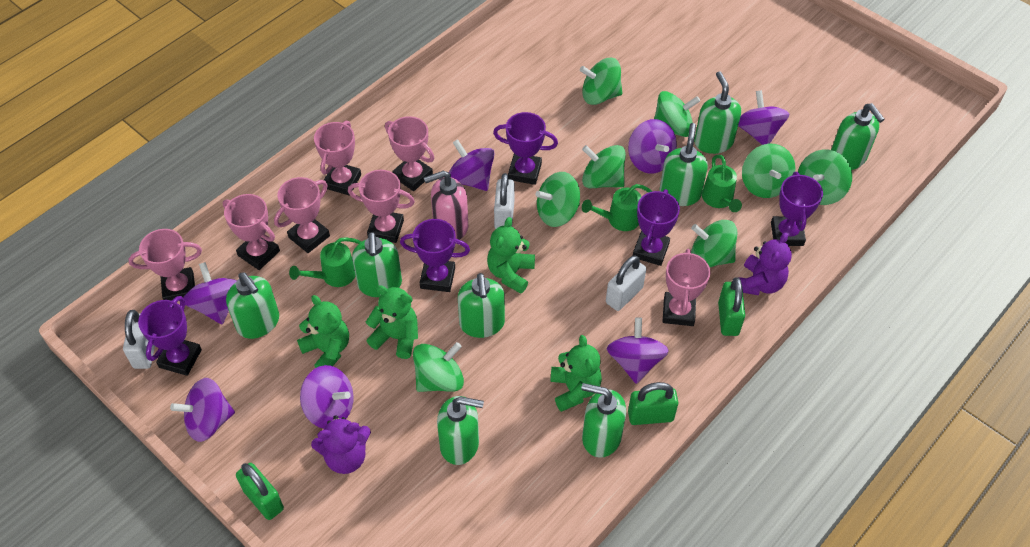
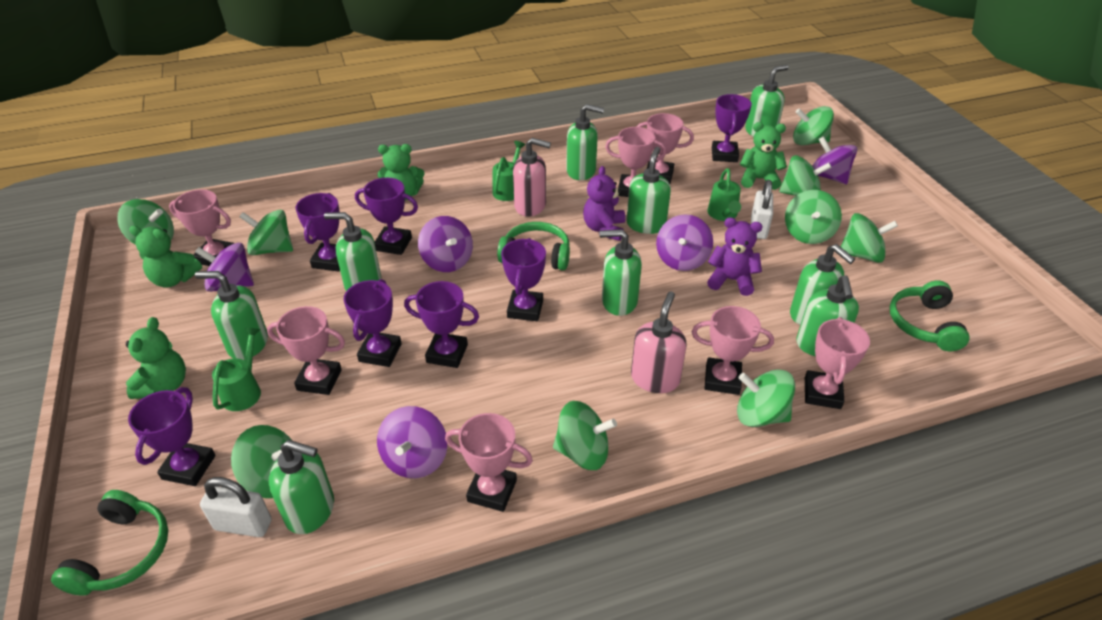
green headphones: none = 0 -> [51,490,168,596] [497,222,570,270] [889,280,970,351] = 3
green padlock: [236,463,284,520] [628,382,678,425] [718,277,745,336] = 3 -> none = 0
green soap dispenser: [226,272,279,339] [352,232,402,297] [437,396,484,465] [458,273,505,338] [581,383,626,458] [660,123,708,206] [694,71,741,154] [831,103,885,170] = 8 -> [195,271,268,360] [269,440,334,534] [324,212,381,291] [566,104,604,180] [599,229,642,316] [626,147,671,234] [745,65,789,137] [790,244,855,325] [796,275,859,356] = 9
green spinning top: [413,342,464,392] [535,172,580,227] [580,58,622,105] [582,145,626,188] [654,91,700,137] [691,220,738,267] [742,144,795,198] [798,150,852,205] = 8 -> [117,199,174,245] [231,425,291,498] [239,210,293,255] [553,401,617,470] [737,369,795,427] [779,155,832,196] [785,190,842,244] [793,106,834,145] [841,213,898,263] = 9
pink soap dispenser: [424,170,468,240] = 1 -> [513,138,551,217] [631,291,687,393] = 2
purple spinning top: [170,378,235,442] [183,262,237,324] [300,365,353,429] [449,139,495,191] [607,317,669,384] [628,119,677,174] [738,90,789,145] = 7 -> [195,243,254,292] [377,406,447,478] [418,216,473,272] [656,214,713,271] [812,136,857,184] = 5
purple trophy: [138,296,202,376] [400,219,470,292] [493,112,558,185] [633,189,680,266] [771,172,823,246] = 5 -> [128,387,215,486] [295,193,340,272] [343,279,402,367] [355,178,418,255] [404,281,479,368] [501,238,546,321] [712,94,752,162] = 7
white padlock: [123,310,155,369] [494,173,515,229] [606,255,646,311] = 3 -> [200,477,272,537] [751,180,773,239] = 2

